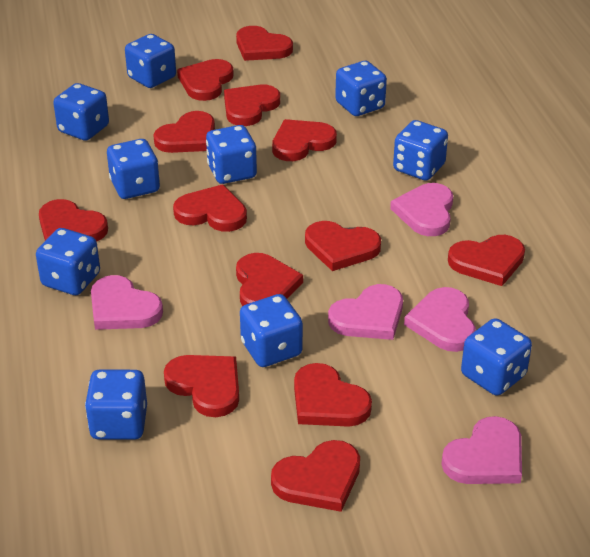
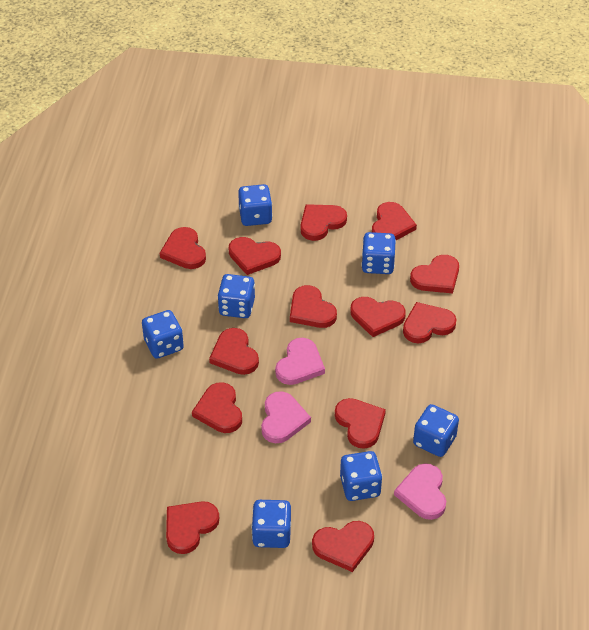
blue dice: [36,228,100,295] [53,83,109,141] [85,370,147,440] [107,139,160,199] [125,34,176,88] [206,125,257,184] [240,294,303,367] [335,61,387,116] [393,120,448,181] [461,318,532,396] = 10 -> [142,310,184,359] [218,274,255,318] [238,184,272,226] [251,500,291,548] [340,451,382,501] [361,232,396,274] [413,404,459,457] = 7
pink heart: [91,275,163,330] [328,284,403,340] [390,183,453,236] [404,287,476,352] [441,416,522,484] = 5 -> [261,391,311,443] [275,338,325,385] [394,463,446,520] = 3

